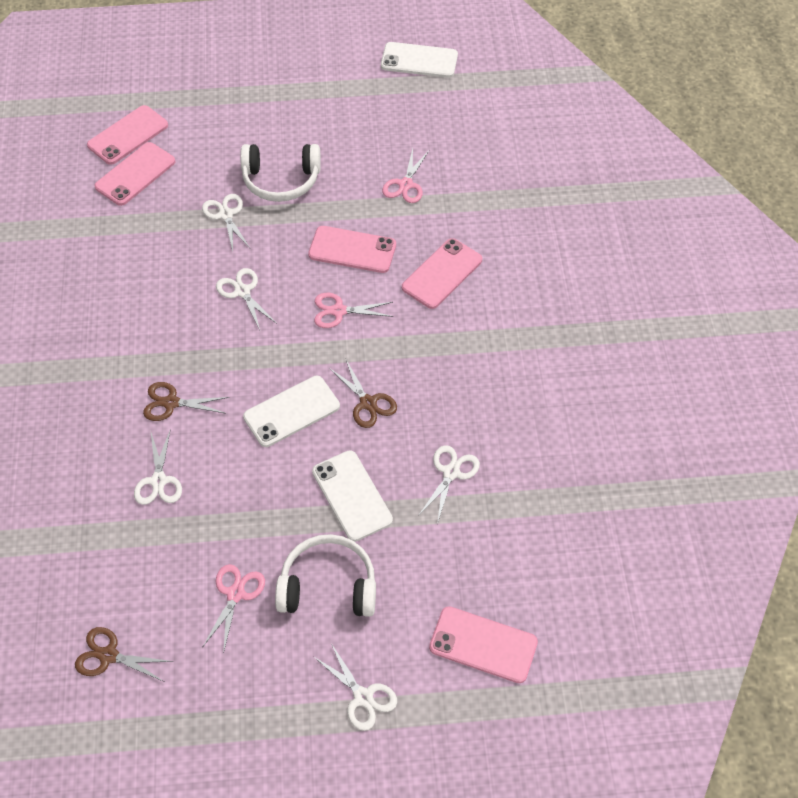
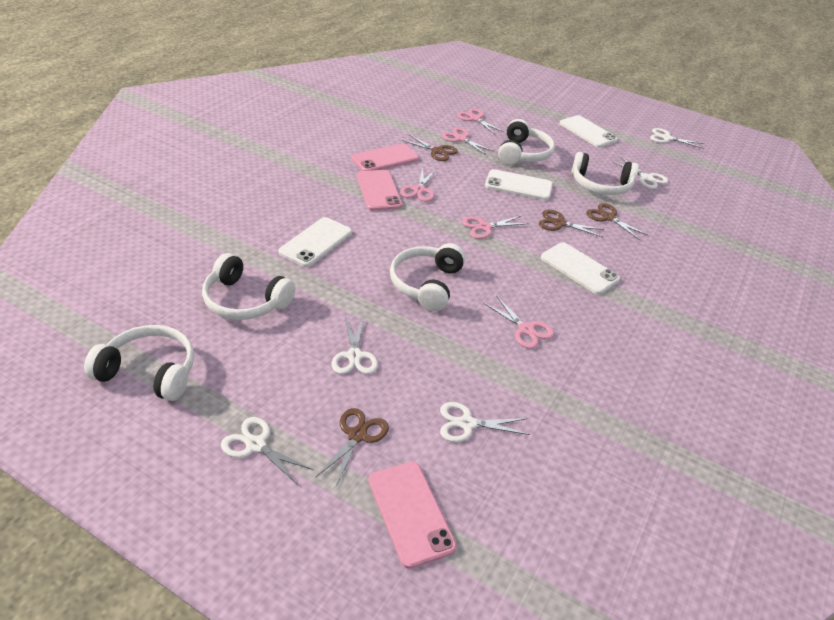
brown scissors: [75,627,173,681] [143,382,229,421] [329,360,397,428] = 3 -> [315,408,389,487] [402,135,458,161] [539,210,605,237] [586,203,649,240] = 4
pink phone: [87,105,168,165] [94,142,176,206] [308,226,396,273] [402,238,482,309] [429,606,538,683] = 5 -> [351,144,419,171] [357,170,403,211] [369,462,457,569] = 3
pink scissors: [202,564,265,654] [314,293,393,328] [382,148,429,203] = 3 -> [400,168,436,202] [442,128,494,155] [457,108,504,134] [462,216,529,239] [484,295,554,349] = 5
white headphones: [240,144,321,202] [275,534,376,617] = 2 -> [84,325,194,401] [202,253,295,320] [390,243,465,311] [498,119,555,165] [571,152,639,195] = 5
white phone: [243,376,340,447] [312,450,393,542] [381,42,458,78] = 3 -> [278,217,352,267] [485,169,553,200] [541,242,620,294] [559,115,618,147] = 4

